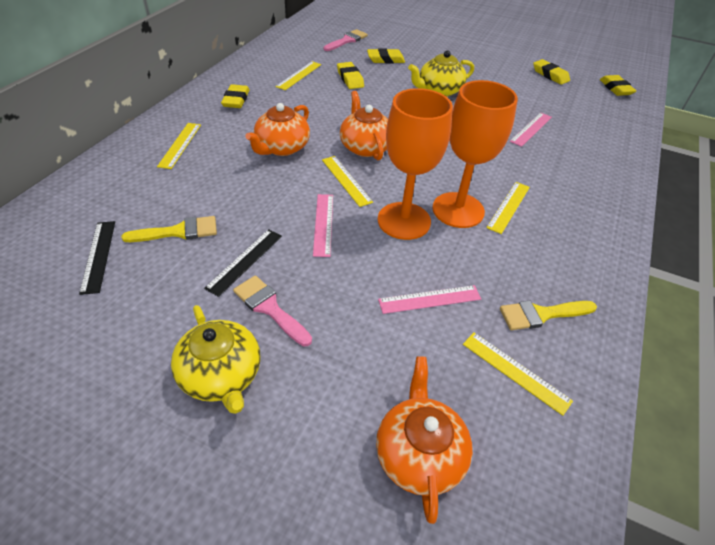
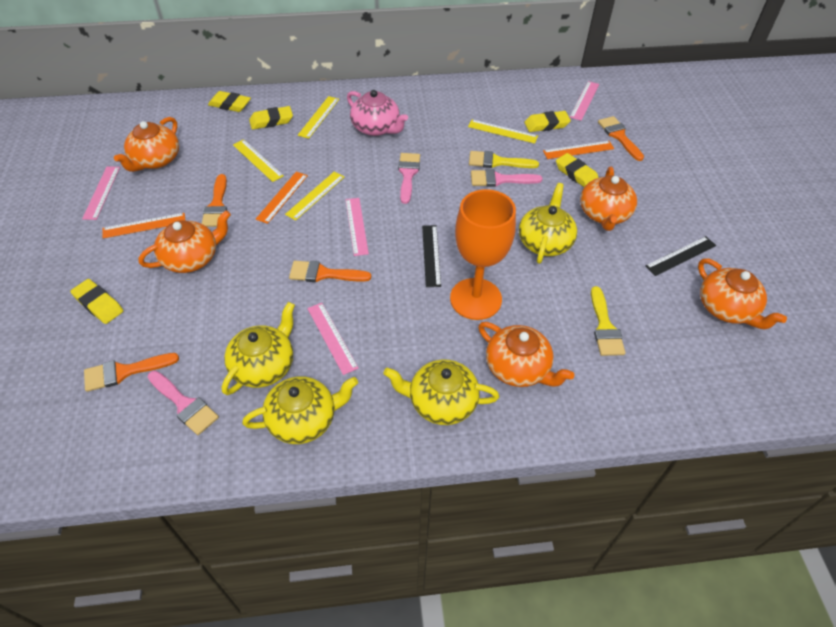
orange brush: none = 0 -> [84,353,179,392] [202,174,227,227] [289,261,371,282] [598,116,644,161] = 4
orange goblet: [378,88,453,240] [432,80,518,228] = 2 -> [450,189,516,320] = 1
orange ruler: none = 0 -> [102,213,186,238] [256,172,308,224] [543,141,614,159] = 3
orange teapot: [245,103,310,156] [340,91,388,160] [376,356,473,524] = 3 -> [114,117,179,172] [139,210,231,273] [478,322,574,387] [580,167,637,231] [698,258,787,329] = 5
pink brush: [233,275,312,346] [324,29,368,51] = 2 -> [148,371,219,435] [398,153,420,204] [471,169,542,187] = 3
pink ruler: [313,194,333,257] [378,285,481,314] [510,113,552,147] = 3 -> [82,166,120,220] [307,303,359,375] [345,198,369,256] [570,81,599,121] = 4
pink teapot: none = 0 -> [347,90,408,136] = 1
yellow ruler: [157,123,201,169] [275,61,321,90] [322,156,373,207] [463,333,573,416] [486,182,530,234] = 5 -> [233,139,284,182] [285,172,344,220] [298,96,339,139] [468,119,538,144] = 4
yellow teapot: [171,305,260,414] [408,50,474,97] = 2 -> [222,302,295,395] [242,376,358,444] [383,359,499,425] [519,183,577,264] = 4

